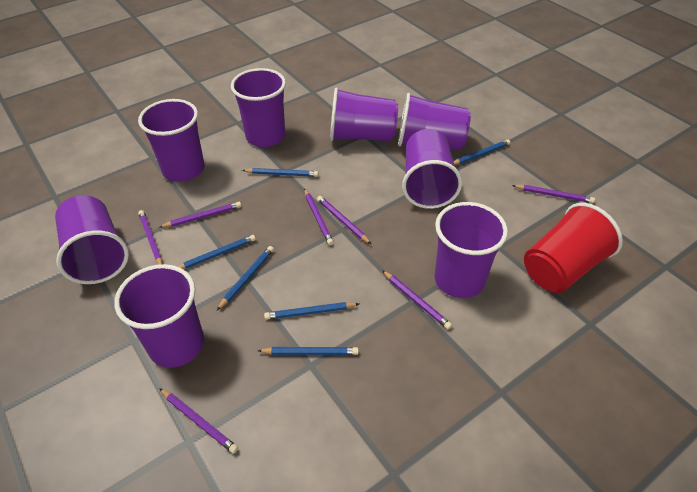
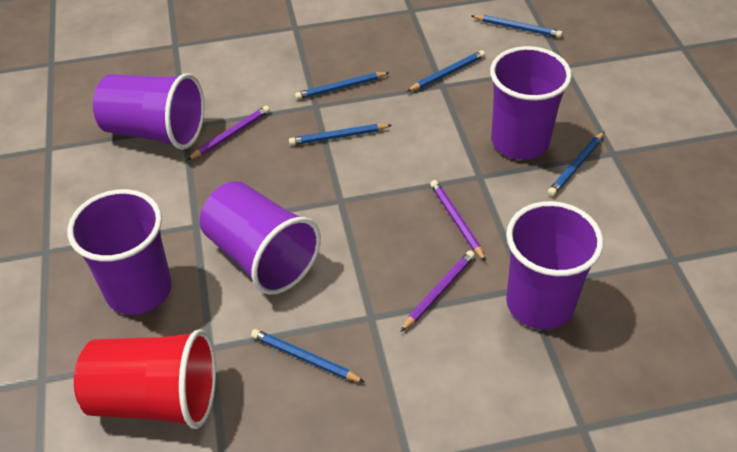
purple cup: [55,195,129,284] [114,264,204,368] [138,99,204,182] [231,68,286,147] [330,87,398,141] [398,93,471,150] [402,129,462,209] [434,202,508,298] = 8 -> [67,189,172,315] [93,73,205,150] [200,181,321,295] [490,46,572,160] [506,201,603,330] = 5
purple pencil: [138,210,163,265] [159,388,238,454] [160,202,241,228] [304,188,334,245] [317,196,371,244] [382,270,452,329] [512,185,595,203] = 7 -> [187,105,270,160] [400,250,475,332] [430,180,486,262] = 3

